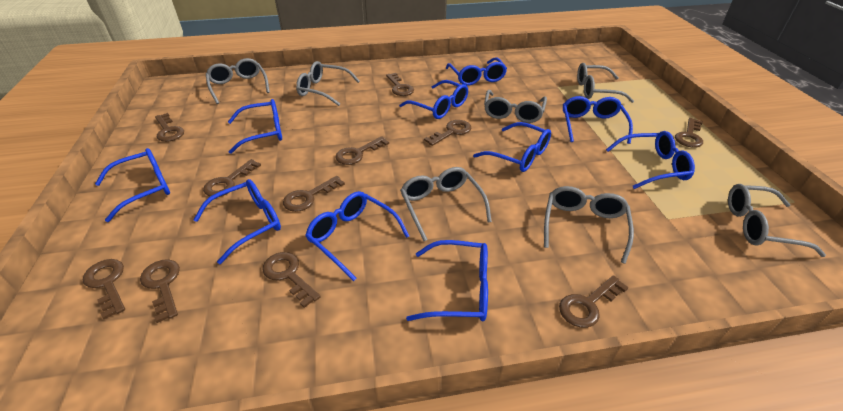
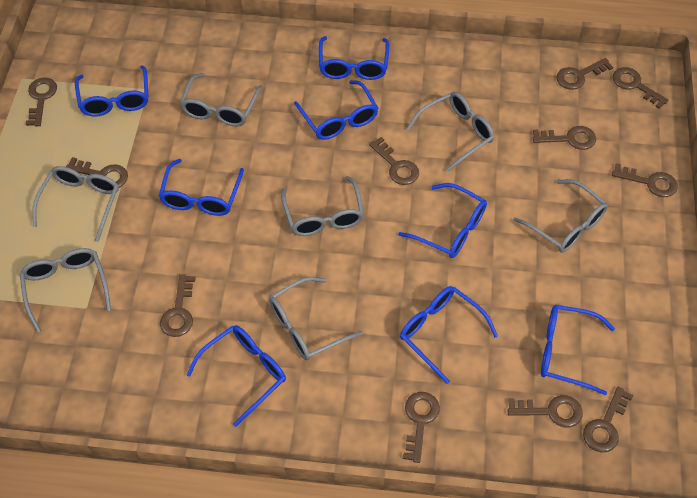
blue glasses: [95,148,170,222] [193,179,281,264] [228,99,282,154] [305,191,409,281] [399,80,468,119] [406,240,488,322] [446,57,507,86] [473,122,551,172] [563,96,633,144] [606,131,695,189] = 10 -> [75,65,148,117] [159,159,244,216] [187,325,286,427] [294,80,378,140] [319,36,389,80] [398,183,487,258] [400,286,498,384] [541,305,615,395] = 8

